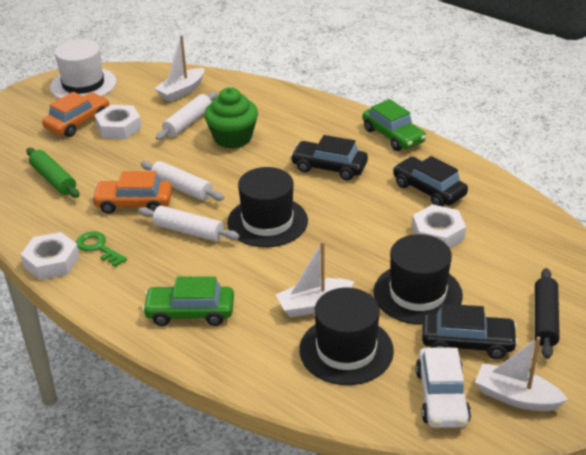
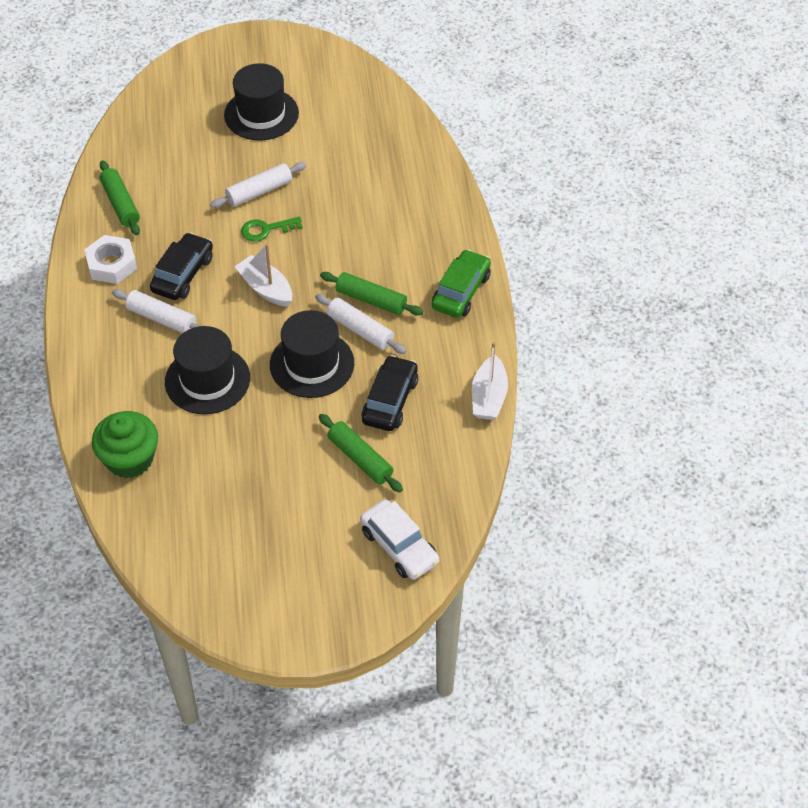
black car: [290,135,368,180] [393,156,468,207] [422,304,518,359] = 3 -> [150,232,213,300] [361,355,418,431] = 2
black rolling pin: [535,268,560,359] = 1 -> none = 0
green car: [142,276,234,326] [362,99,426,151] = 2 -> [432,249,491,318] = 1
green rolling pin: [26,148,80,198] = 1 -> [100,160,140,235] [319,414,403,492] [320,272,423,316] = 3
orange car: [42,92,109,137] [91,171,172,214] = 2 -> none = 0
white boat: [154,35,204,102] [275,241,354,318] [475,337,568,411] = 3 -> [235,244,292,307] [472,342,508,420] = 2
white hat: [50,39,116,99] = 1 -> none = 0
white nut: [20,232,80,280] [95,105,142,139] [412,204,466,248] = 3 -> [84,235,137,284] = 1

